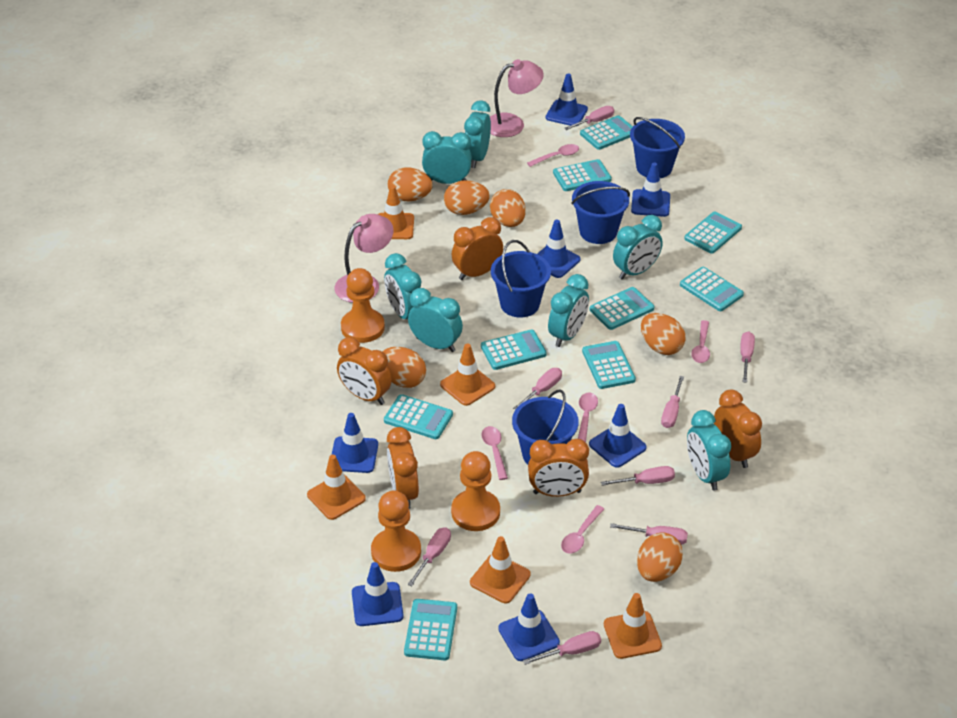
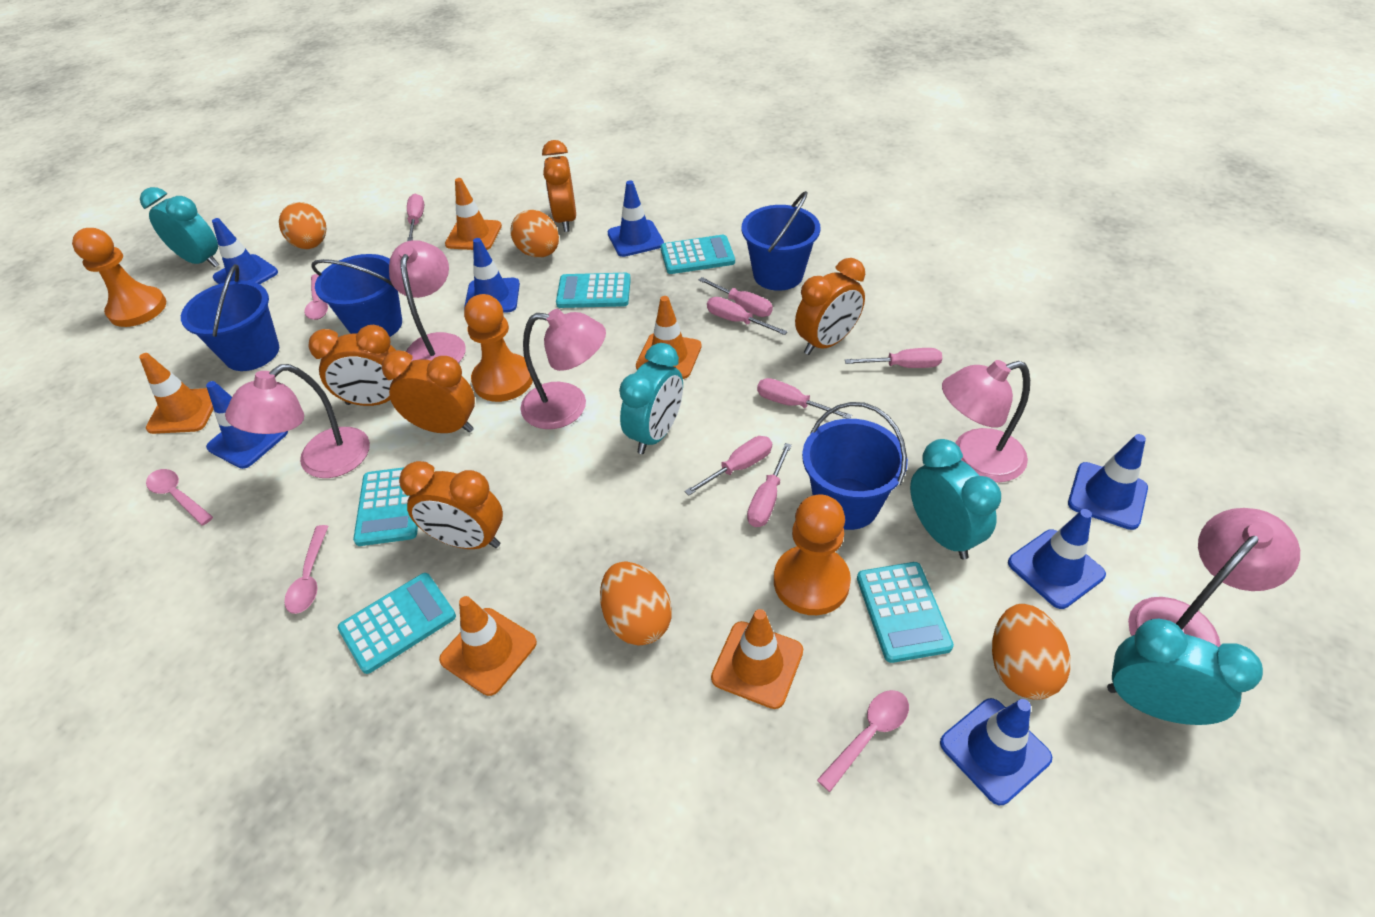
orange egg: [382,347,426,388] [388,167,433,201] [444,180,490,215] [490,189,526,227] [637,532,683,582] [641,313,685,355] = 6 -> [279,202,326,249] [511,210,559,257] [600,562,672,646] [992,604,1071,700] = 4
pink lamp: [335,214,394,303] [490,59,544,137] = 2 -> [225,364,370,478] [389,240,466,363] [520,309,606,429] [942,360,1030,482] [1128,508,1300,647] = 5
pink screwdriver: [407,527,451,586] [513,368,562,410] [523,631,601,665] [564,106,614,130] [601,466,675,486] [610,523,688,545] [661,376,684,428] [740,331,755,383] = 8 -> [407,194,424,241] [684,436,772,496] [699,277,773,317] [707,297,788,335] [747,443,792,527] [757,378,852,419] [845,348,942,368] = 7
pink spoon: [481,426,508,480] [527,144,579,167] [561,505,604,554] [578,393,598,442] [691,320,710,363] = 5 -> [146,469,213,525] [284,525,329,614] [304,274,328,320] [817,690,909,792] = 4
turquoise calculator: [384,394,453,439] [404,599,457,660] [481,329,547,370] [553,159,612,191] [580,115,633,150] [582,341,636,389] [590,287,654,330] [680,267,744,311] [684,212,742,253] = 9 -> [338,573,456,674] [353,467,418,546] [556,273,631,308] [661,235,735,274] [857,562,954,663] = 5
turquoise clock: [384,253,421,319] [408,288,463,352] [422,131,472,184] [464,100,491,168] [548,274,589,347] [613,215,663,280] [687,410,731,490] = 7 -> [140,187,219,267] [619,343,683,454] [910,439,1001,559] [1107,619,1263,725] = 4

